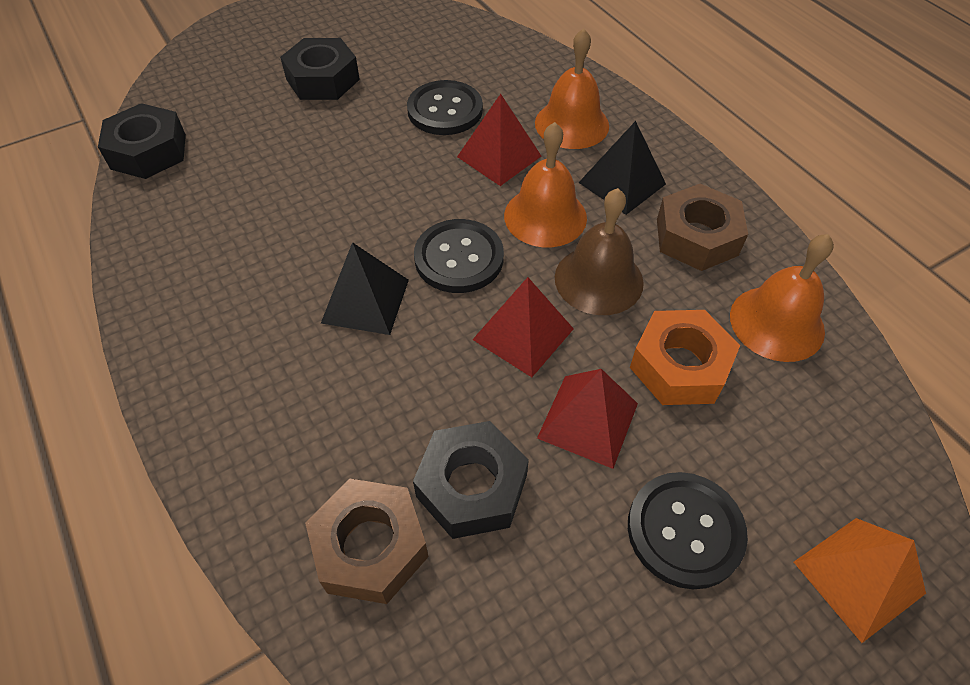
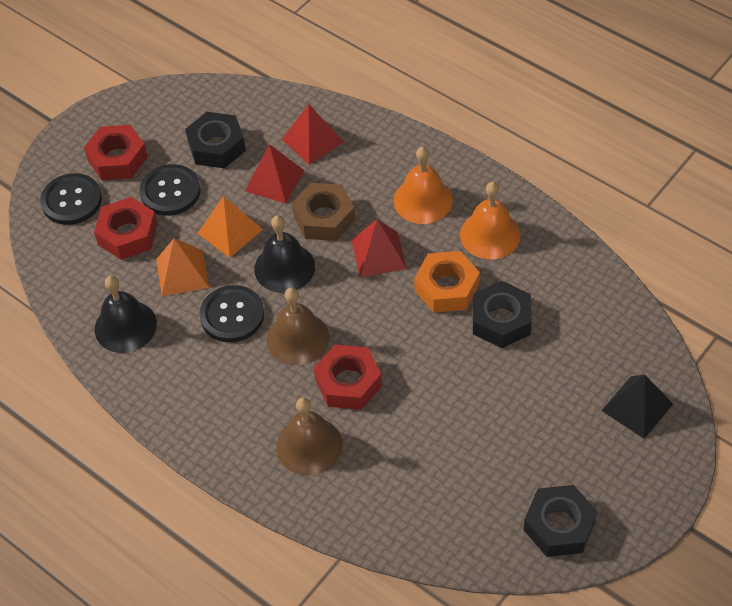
black bell: none = 0 -> [95,276,157,353] [254,215,315,293] = 2
black pyramid: [321,242,409,335] [579,121,666,215] = 2 -> [601,374,673,439] = 1
brown bell: [555,188,644,315] = 1 -> [267,288,329,365] [276,397,342,475] = 2
brown nut: [305,479,429,604] [657,184,748,271] = 2 -> [292,183,355,241] = 1
orange bell: [504,122,587,247] [535,28,609,149] [730,234,834,362] = 3 -> [394,147,453,224] [460,182,521,259] = 2
orange pyramid: [794,518,926,643] = 1 -> [157,238,209,296] [198,196,263,258] = 2
red nut: none = 0 -> [84,125,148,180] [94,197,158,260] [314,345,382,410] = 3

